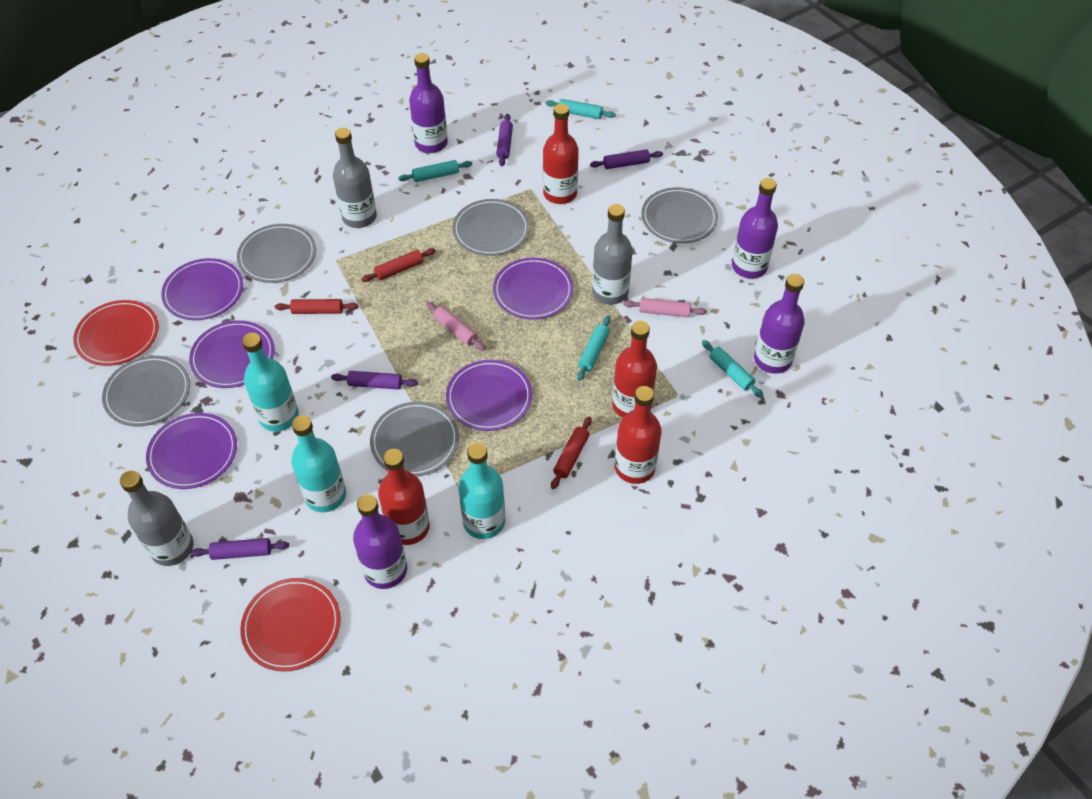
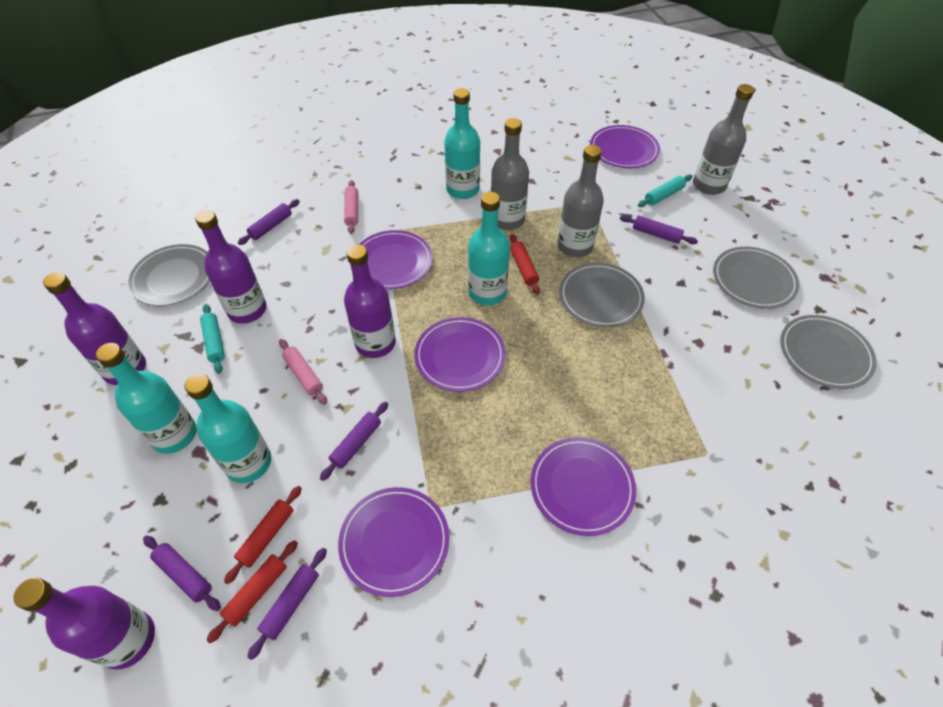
grey plate: [102,355,190,427] [237,224,316,283] [370,402,459,477] [452,199,530,256] [641,187,718,243] = 5 -> [128,244,210,306] [559,263,645,327] [713,247,799,309] [780,315,877,389] = 4
purple rolling pin: [191,538,289,560] [331,371,418,390] [496,114,513,166] [590,149,663,169] = 4 -> [143,536,221,611] [238,199,300,245] [247,548,327,660] [320,402,388,481] [620,215,698,244] = 5
red bottle: [378,449,430,545] [543,104,579,204] [612,321,657,418] [615,386,662,484] = 4 -> none = 0
red plate: [73,300,159,366] [240,578,341,671] = 2 -> none = 0
turquoise bottle: [242,333,299,432] [291,415,346,512] [458,443,505,539] = 3 -> [96,343,197,454] [185,374,271,483] [444,88,480,199] [468,192,510,305] = 4
turquoise rolling pin: [398,160,472,182] [545,99,616,119] [577,316,611,381] [702,340,764,398] = 4 -> [200,304,225,374] [638,174,692,207] = 2

